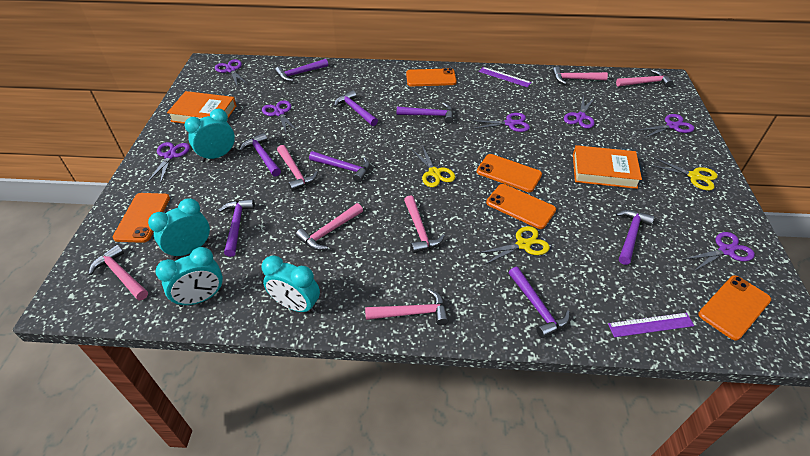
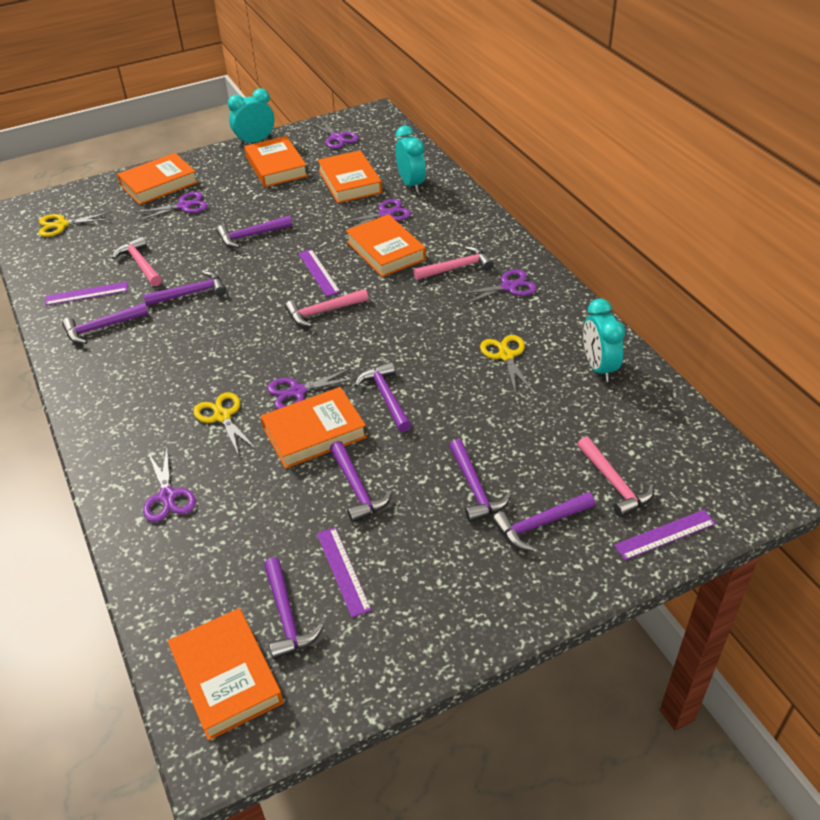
orange book: [167,91,236,124] [573,145,642,189] = 2 -> [117,153,198,205] [167,608,284,741] [244,136,308,187] [261,387,367,469] [318,150,382,203] [346,214,426,277] = 6
orange phone: [113,193,170,243] [406,68,457,86] [477,154,542,192] [486,184,556,229] [698,275,771,341] = 5 -> none = 0
pink hammer: [89,245,148,301] [277,145,318,191] [296,203,363,250] [365,289,449,325] [404,195,445,253] [552,66,608,85] [616,70,673,87] = 7 -> [112,237,162,286] [285,289,368,327] [414,246,493,280] [577,437,654,518] = 4
purple ruler: [479,67,532,87] [608,313,695,337] = 2 -> [45,282,128,305] [298,249,341,296] [317,527,371,617] [614,510,716,560] = 4
purple scissors: [147,142,190,184] [215,59,247,87] [262,100,298,135] [470,113,530,132] [564,95,595,129] [636,114,695,138] [683,232,755,271] = 7 -> [135,192,208,221] [143,448,196,522] [267,368,357,409] [309,118,358,149] [339,199,411,231] [456,269,537,305] = 6
turquoise clock: [148,198,210,259] [155,247,223,307] [184,109,235,162] [262,255,320,313] = 4 -> [228,88,274,146] [395,126,426,193] [583,299,625,382] = 3

